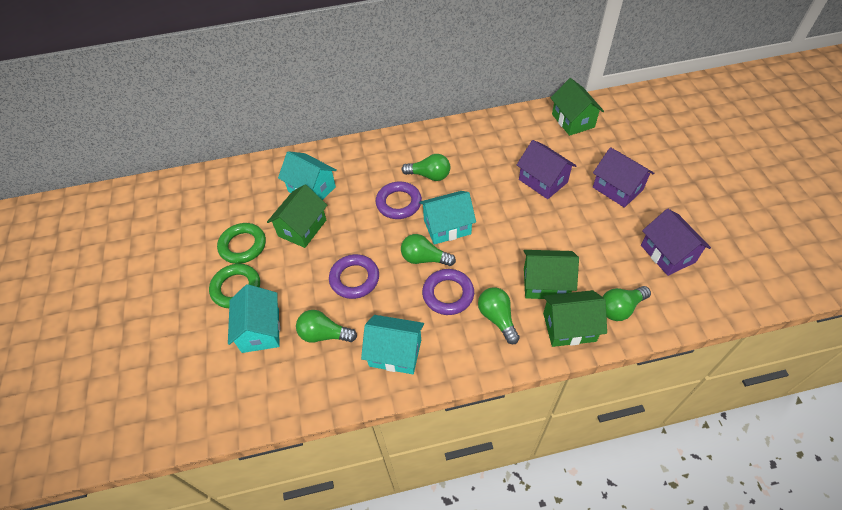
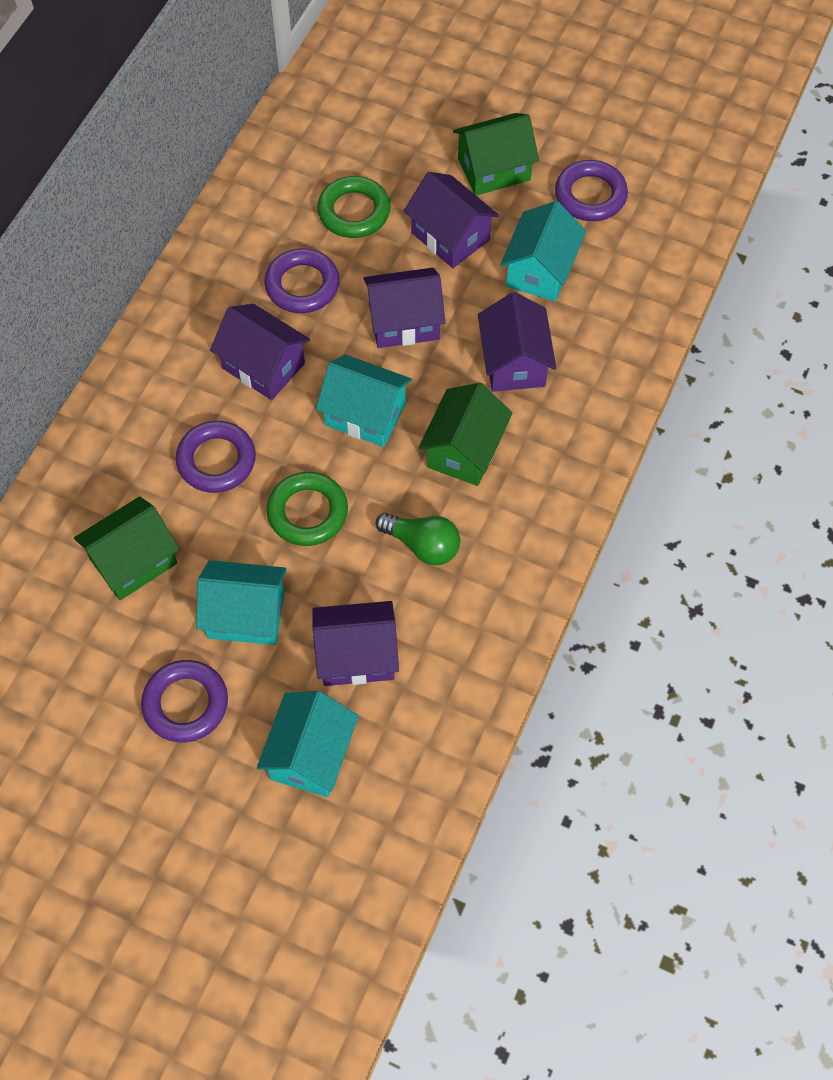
green house: [267,185,327,248] [524,250,579,299] [543,290,607,347] [551,78,604,136] = 4 -> [74,496,179,600] [418,383,512,486] [453,113,539,196] = 3
green light bulb: [296,310,357,343] [401,154,450,181] [401,234,456,266] [478,287,520,344] [602,286,651,321] = 5 -> [376,513,460,565] = 1
purple house: [517,140,577,199] [593,147,654,208] [641,209,711,276] = 3 -> [210,304,310,400] [312,601,399,686] [363,268,445,348] [404,172,499,268] [478,292,556,392] = 5
purple ring: [329,254,379,299] [376,182,422,219] [422,269,474,315] = 3 -> [141,660,228,742] [176,421,256,493] [264,248,340,313] [555,160,628,221] = 4

